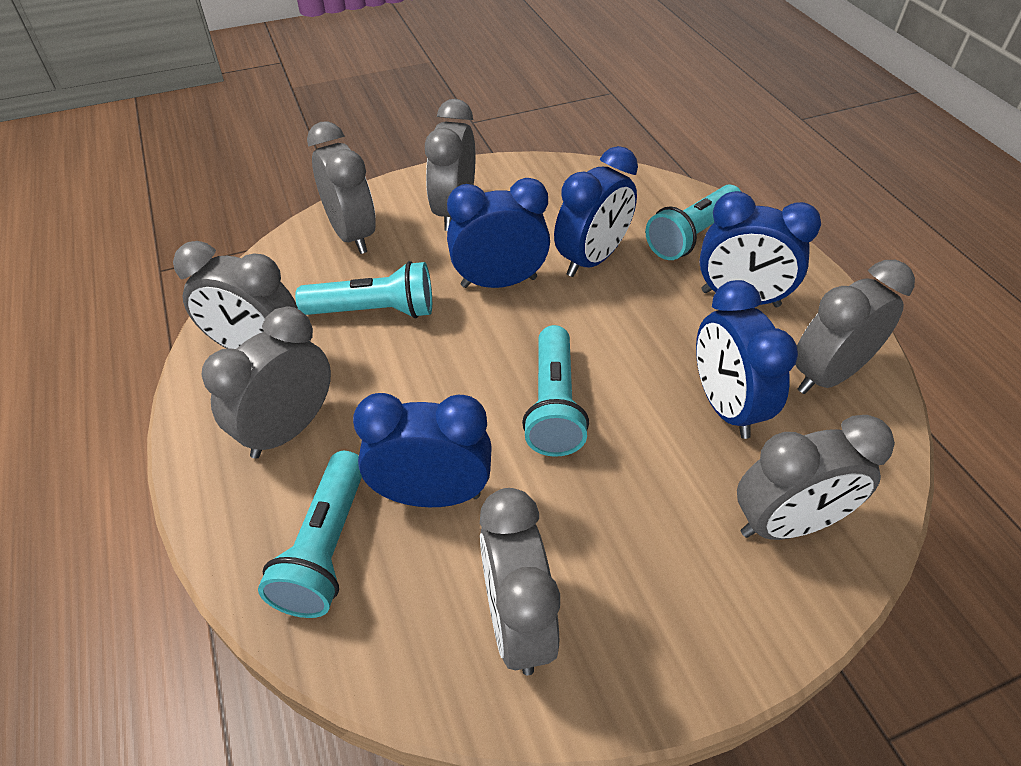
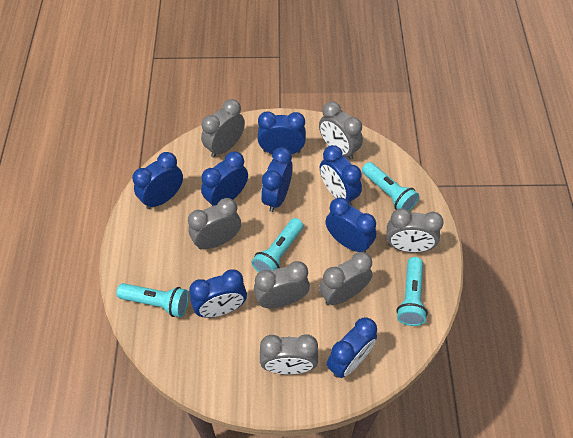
blue clock: [353,393,492,507] [447,178,550,288] [554,146,638,277] [696,280,798,439] [699,191,821,307] = 5 -> [132,152,183,209] [189,269,247,318] [201,151,248,206] [258,111,306,154] [261,147,293,212] [320,145,362,206] [325,197,376,252] [327,317,377,378] = 8

